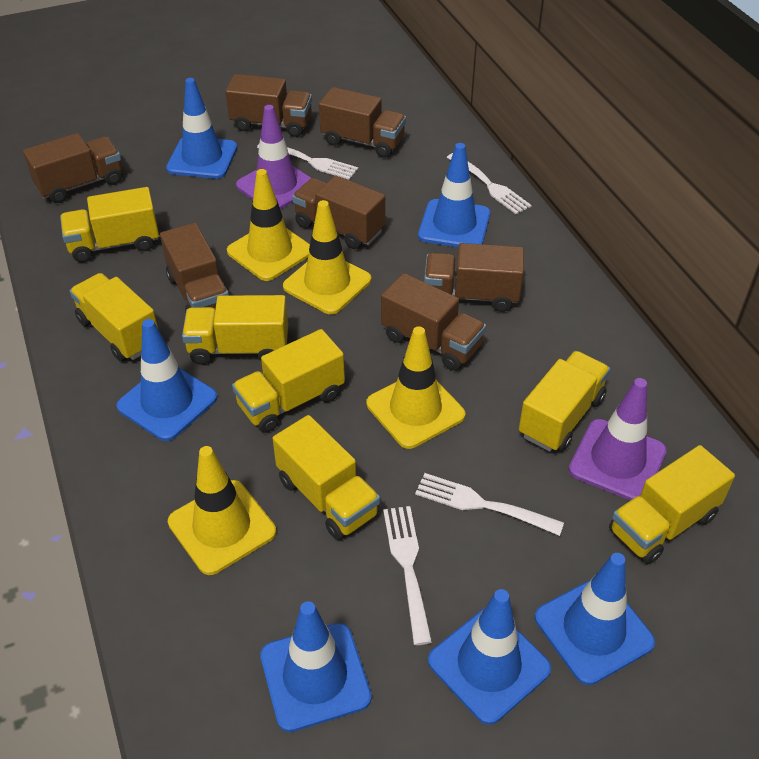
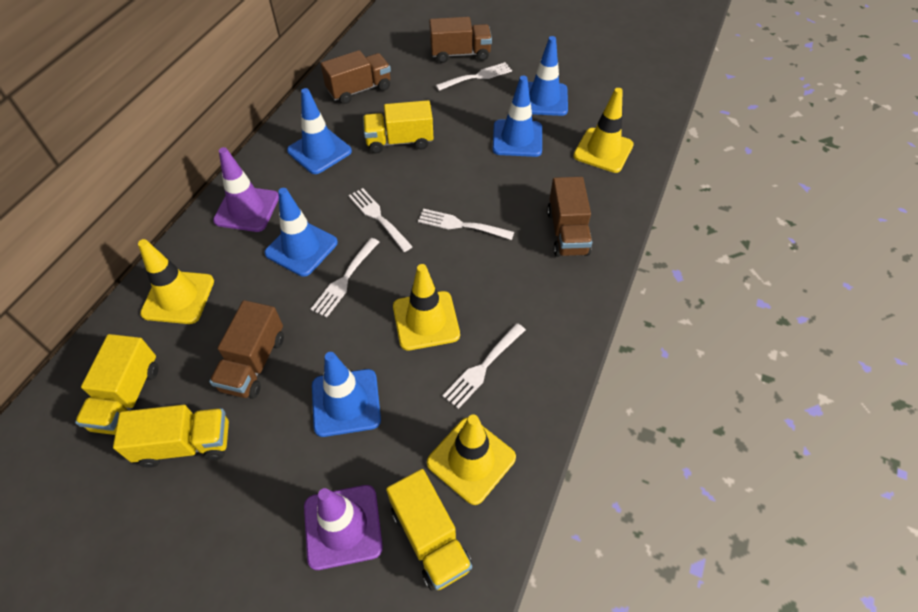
blue traffic cone: [117,319,217,441] [166,78,237,179] [260,601,372,732] [418,143,490,247] [428,589,551,725] [535,553,655,685] = 6 -> [264,188,338,277] [287,88,352,174] [312,352,381,437] [493,76,542,157] [528,36,568,116] = 5
brown truck: [23,133,122,203] [160,223,229,313] [226,74,312,137] [292,175,385,249] [319,87,406,158] [381,273,486,371] [424,243,524,312] = 7 -> [209,300,284,399] [321,50,391,104] [429,17,492,63] [547,177,592,257] = 4
white fork: [257,144,358,180] [383,506,432,645] [415,473,564,536] [447,153,531,214] = 4 -> [311,238,379,318] [348,188,413,252] [418,209,514,240] [436,62,512,91] [442,323,526,409] = 5
yellow truck: [60,187,159,262] [70,273,158,362] [182,295,288,365] [232,329,345,433] [272,415,380,540] [519,351,610,452] [609,445,735,564] = 7 -> [75,334,159,435] [113,405,229,468] [363,100,433,154] [386,469,472,591] = 4

